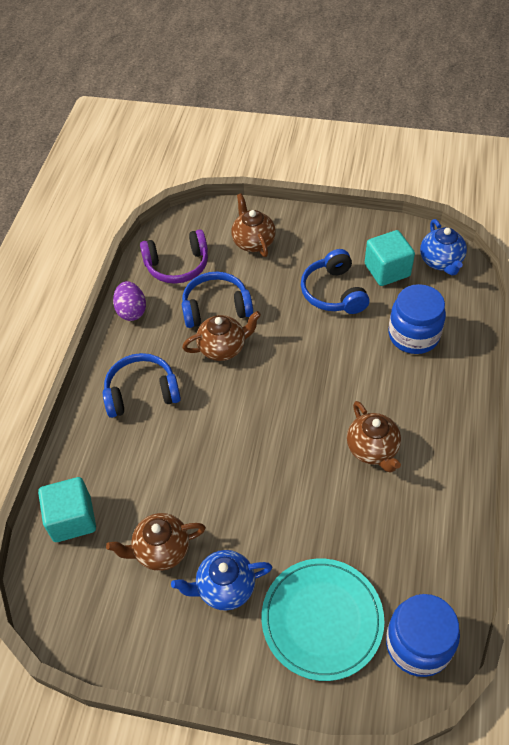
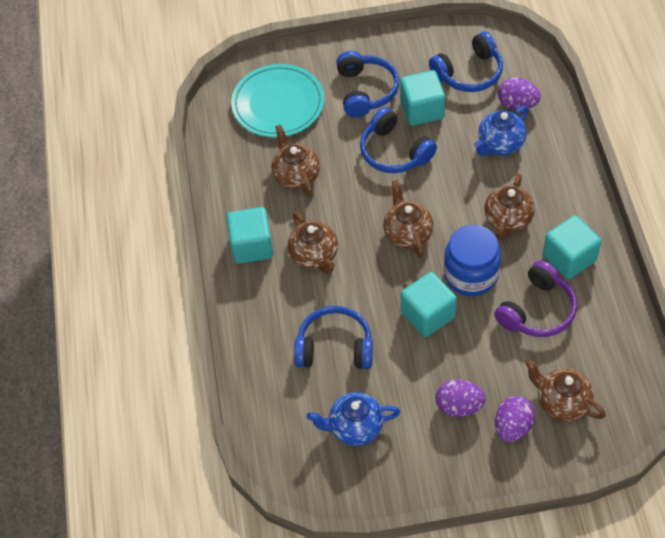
blue headphones: [103,353,181,418] [182,272,253,328] [301,249,370,314] = 3 -> [294,306,373,369] [336,51,399,117] [360,107,437,173] [429,32,503,92] = 4
blue jar: [386,594,460,677] [388,284,446,354] = 2 -> [444,225,501,296] = 1
brown teapot: [106,513,206,571] [182,311,261,361] [231,193,276,257] [347,401,401,473] = 4 -> [271,124,320,196] [288,212,338,274] [383,180,433,258] [484,174,535,240] [525,359,606,422] = 5
purple egg: [113,281,146,321] = 1 -> [435,379,486,417] [495,396,535,442] [498,77,541,110] = 3
turquoise cube: [38,477,96,542] [365,230,415,286] = 2 -> [227,207,273,264] [400,70,445,126] [401,272,457,337] [543,215,601,279] = 4

